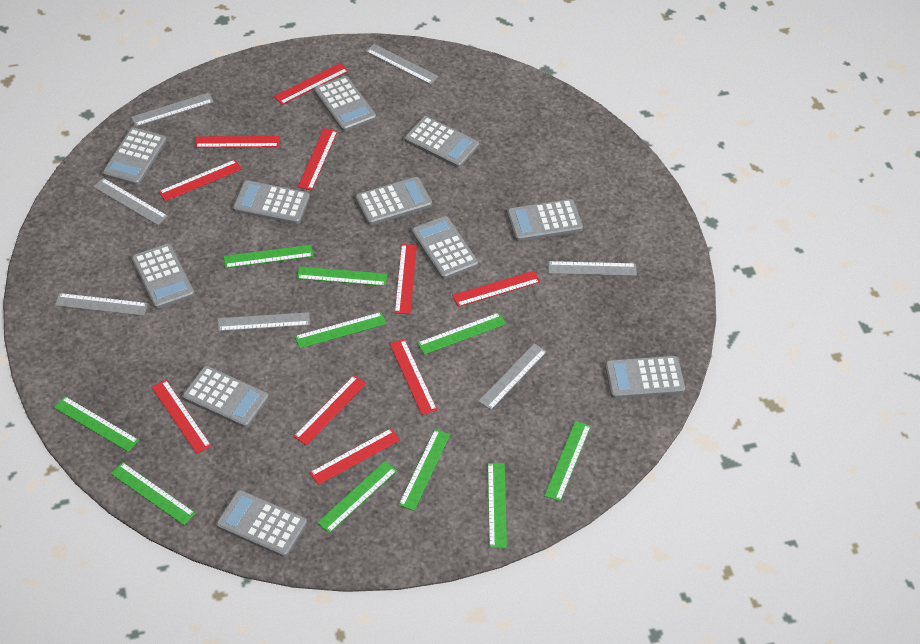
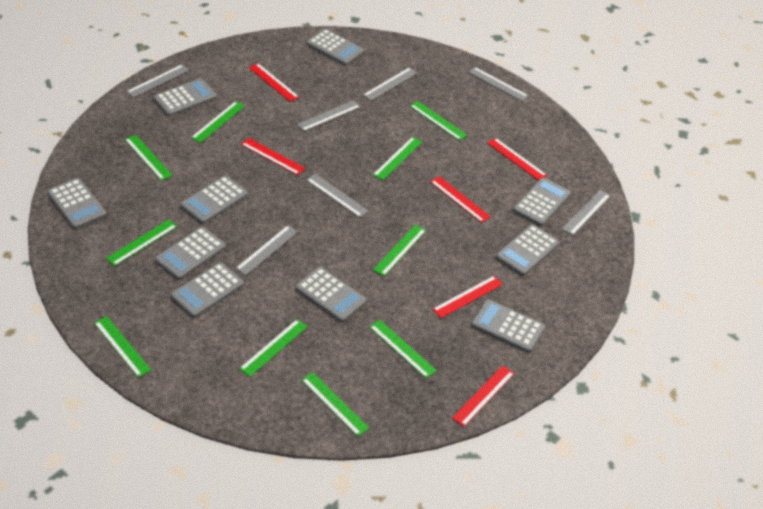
grey calculator: [103,127,166,185] [131,244,194,309] [183,366,268,428] [216,490,307,557] [233,180,310,224] [314,76,376,131] [355,177,432,225] [405,116,479,168] [412,216,478,279] [507,199,583,241] [605,356,685,398] = 11 -> [47,178,107,229] [153,79,217,116] [155,227,226,280] [171,262,244,318] [180,176,248,224] [295,267,367,322] [306,29,364,65] [471,299,545,353] [496,224,560,276] [513,178,571,226] = 10
red ruler: [152,380,211,454] [159,160,242,201] [195,136,280,148] [274,63,348,105] [294,375,367,445] [298,128,338,190] [309,428,400,485] [390,339,437,415] [395,244,417,314] [452,271,540,307] = 10 -> [241,138,305,175] [249,63,299,102] [430,176,491,223] [432,276,503,318] [452,365,515,427] [487,138,547,181] = 6

